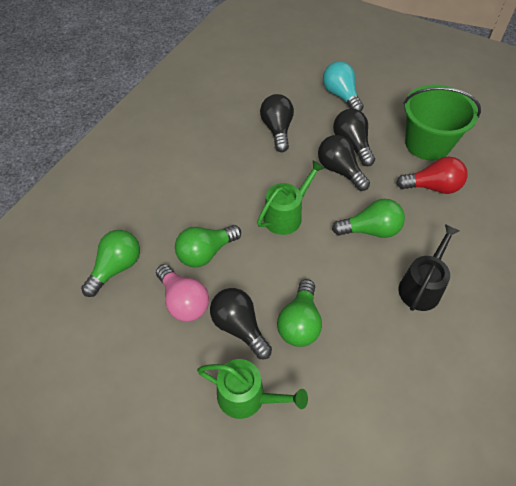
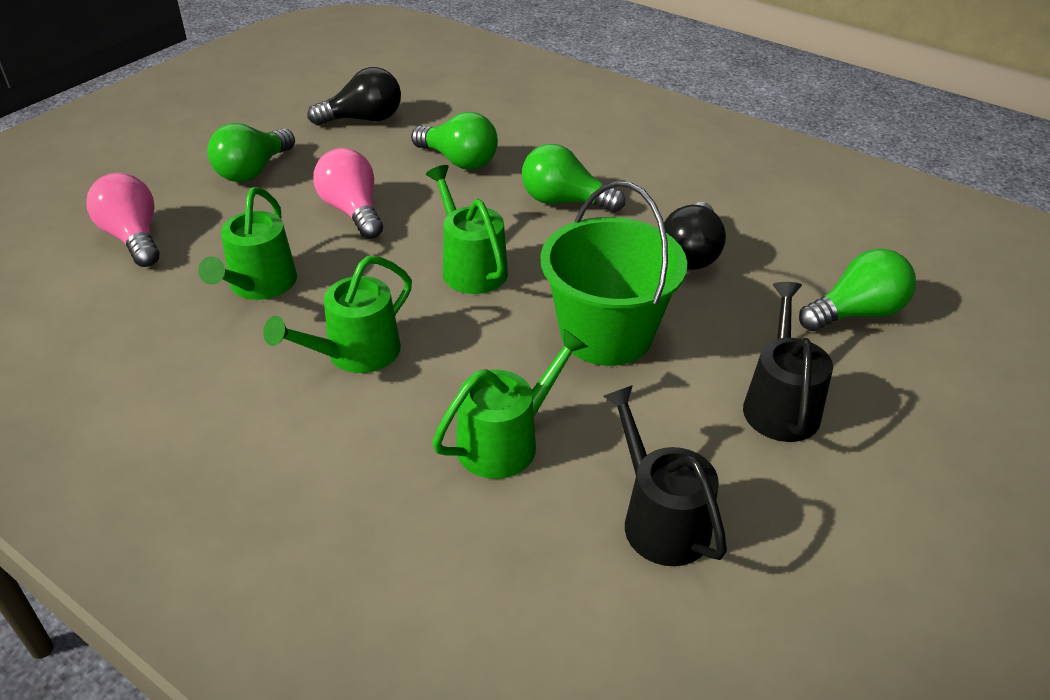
black light bulb: [210,288,272,359] [260,94,294,152] [318,135,370,191] [333,109,375,166] = 4 -> [308,67,401,125] [664,202,726,270] = 2
black watering can: [398,224,460,311] = 1 -> [603,385,727,566] [743,282,833,442] = 2
green watering can: [197,359,308,419] [257,160,324,235] = 2 -> [198,187,297,300] [263,256,412,373] [426,165,508,294] [432,329,588,479] = 4
pink light bulb: [156,264,209,322] = 1 -> [86,173,159,267] [313,148,383,239] = 2
red light bulb: [396,157,468,194] = 1 -> none = 0
turquoise light bulb: [323,61,364,111] = 1 -> none = 0

